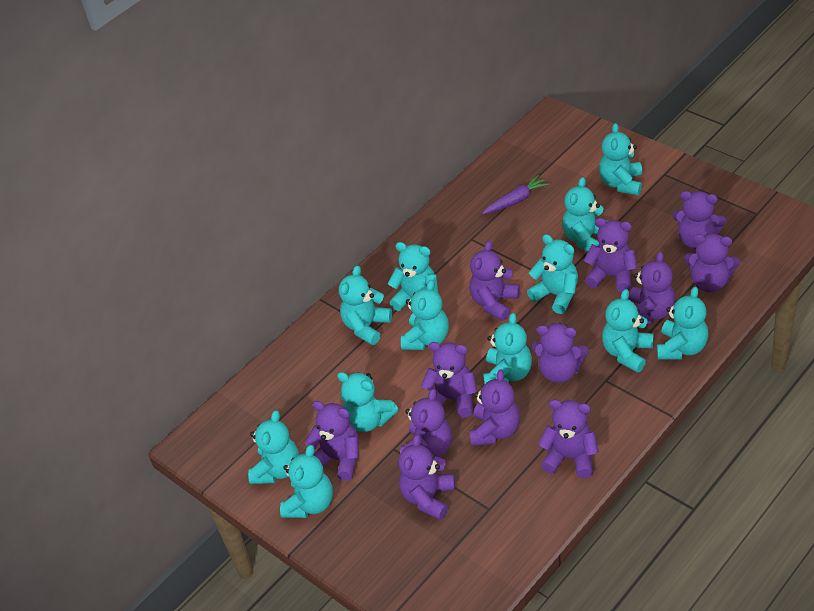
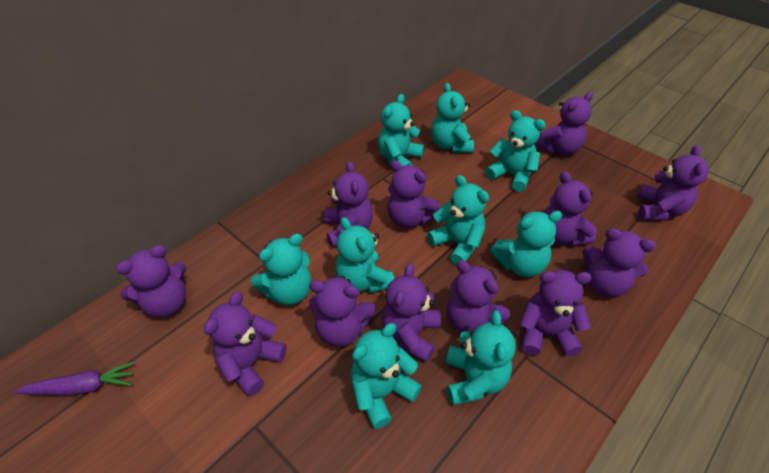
turquoise teddy bear: [248,410,299,484] [280,445,333,518] [337,372,399,432] [339,266,392,345] [388,242,438,311] [401,280,449,350] [483,313,532,384] [527,234,578,314] [562,177,609,252] [599,123,642,195] [602,289,653,372] [657,287,708,360] = 12 -> [251,234,311,305] [335,217,394,293] [351,323,422,429] [378,94,424,166] [427,175,489,265] [431,83,474,153] [446,311,516,406] [485,110,546,192] [490,211,562,277] = 9

